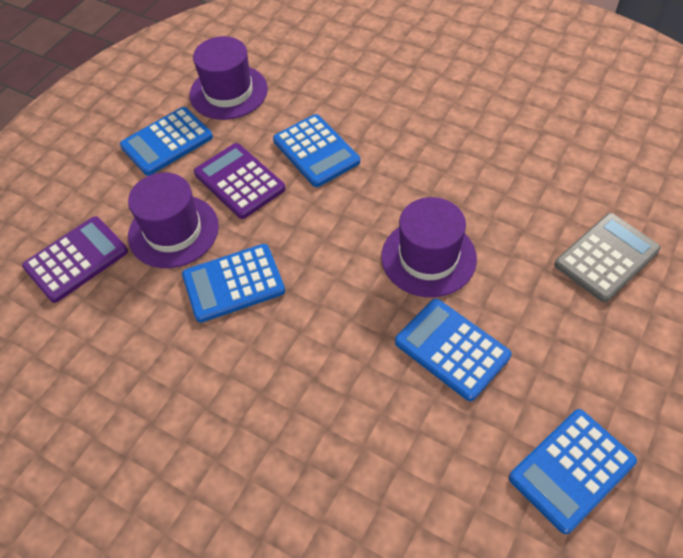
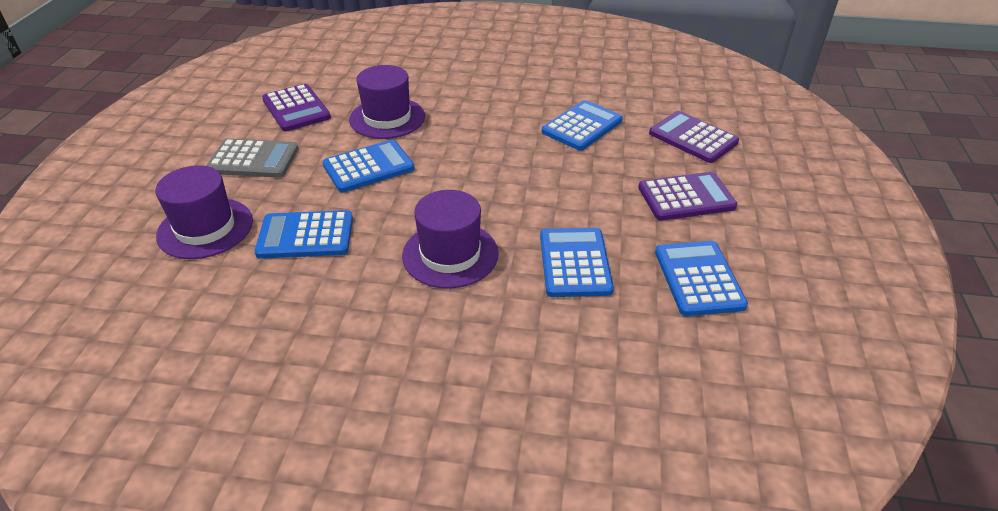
purple calculator: [22,216,128,303] [194,143,286,219] = 2 -> [262,84,331,131] [638,172,738,221] [649,111,739,163] = 3

